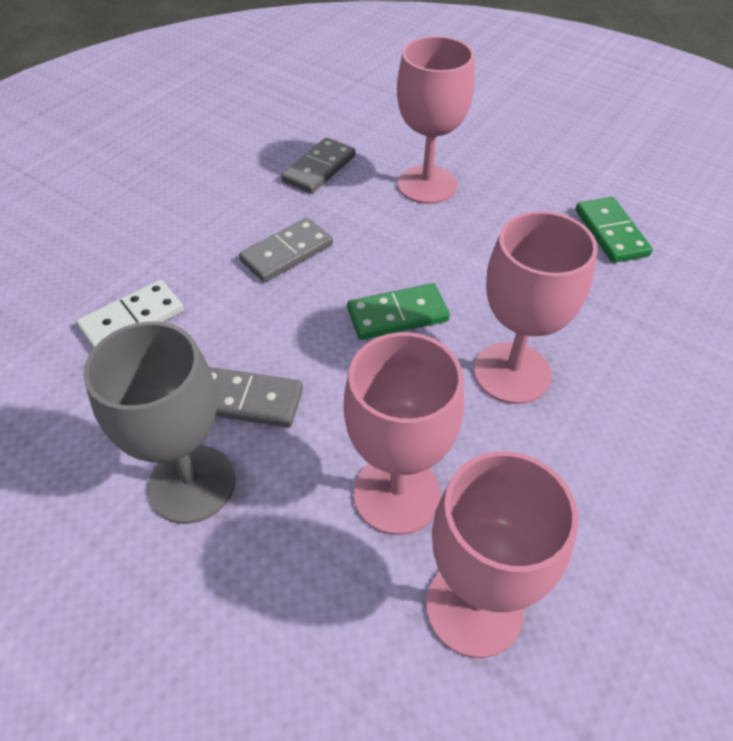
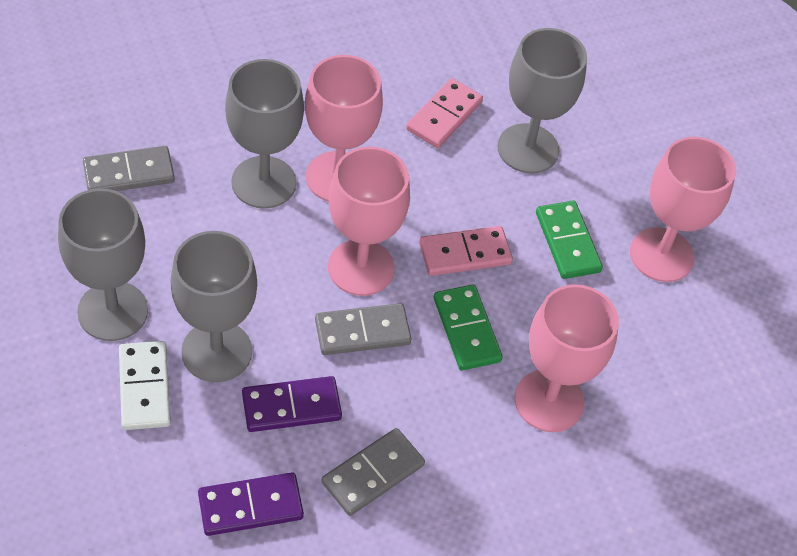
grey goblet: [83,321,235,524] = 1 -> [58,188,148,341] [170,231,257,382] [225,59,304,209] [497,28,587,173] = 4
pink domino: none = 0 -> [406,78,483,148] [419,226,513,276] = 2
purple domino: none = 0 -> [198,472,304,536] [242,376,342,432] = 2

